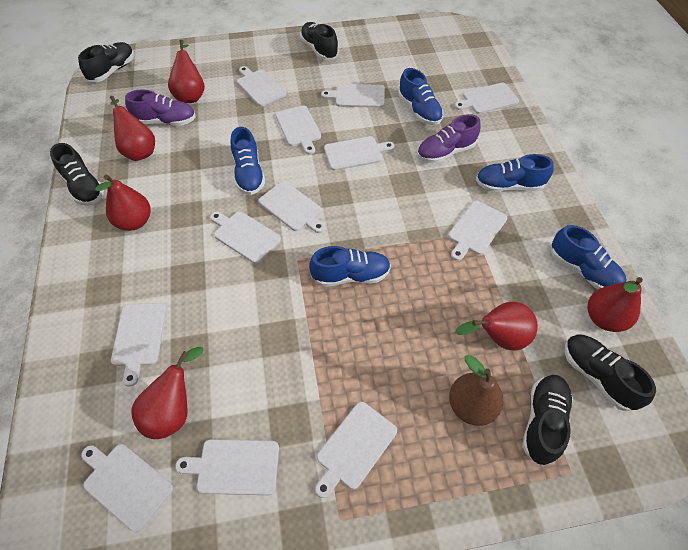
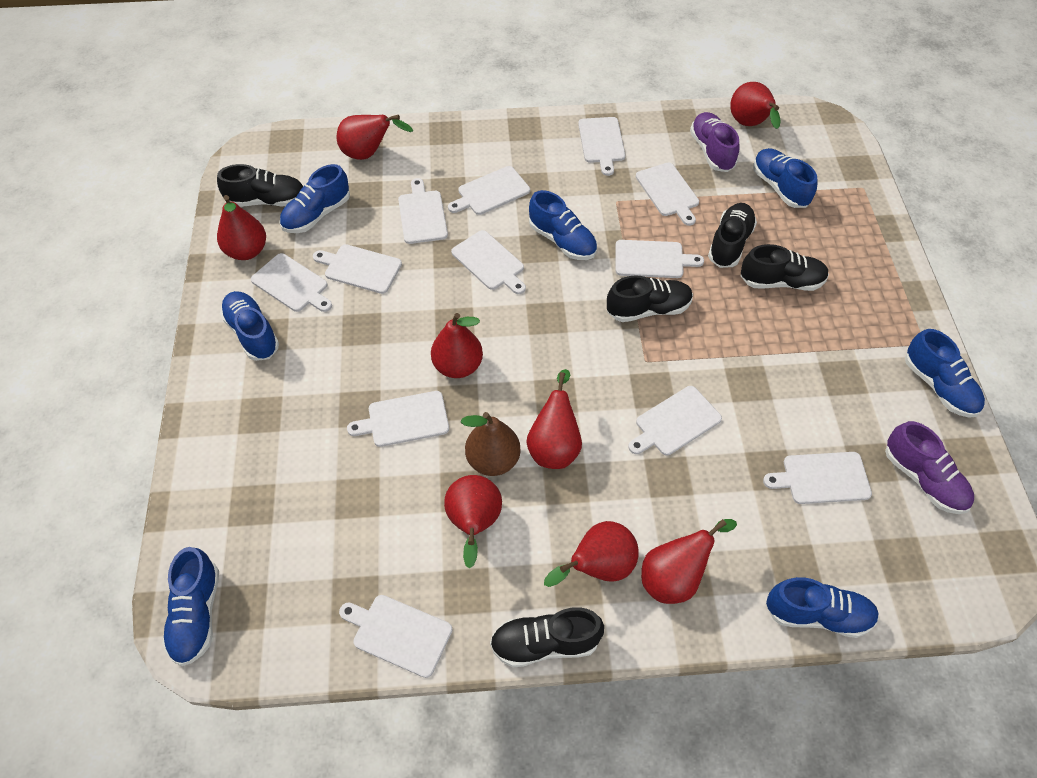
blue shoe: [231,127,265,195] [309,246,391,287] [398,68,443,125] [476,154,554,192] [551,225,627,290] = 5 -> [162,547,219,666] [220,291,279,361] [279,164,350,233] [529,190,597,260] [753,148,817,208] [766,577,879,638] [905,329,985,418] = 7
red pear: [95,174,151,231] [110,96,155,161] [132,347,203,439] [168,40,205,103] [455,302,538,350] [588,277,643,332] = 6 -> [217,195,266,260] [337,115,413,160] [431,313,483,378] [444,475,502,569] [526,369,582,469] [544,521,638,587] [641,519,737,604] [730,82,780,129] = 8

